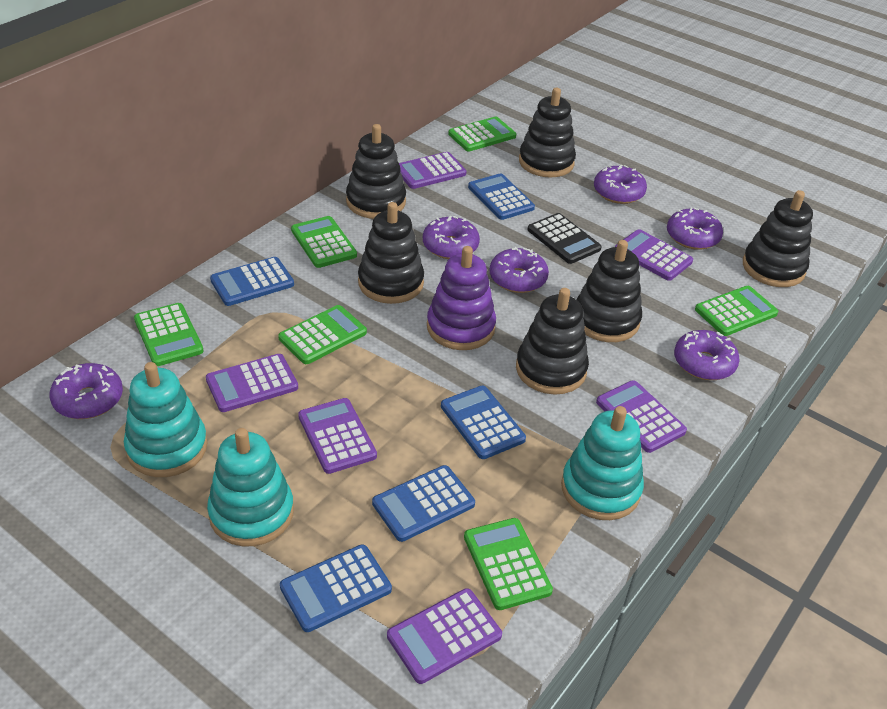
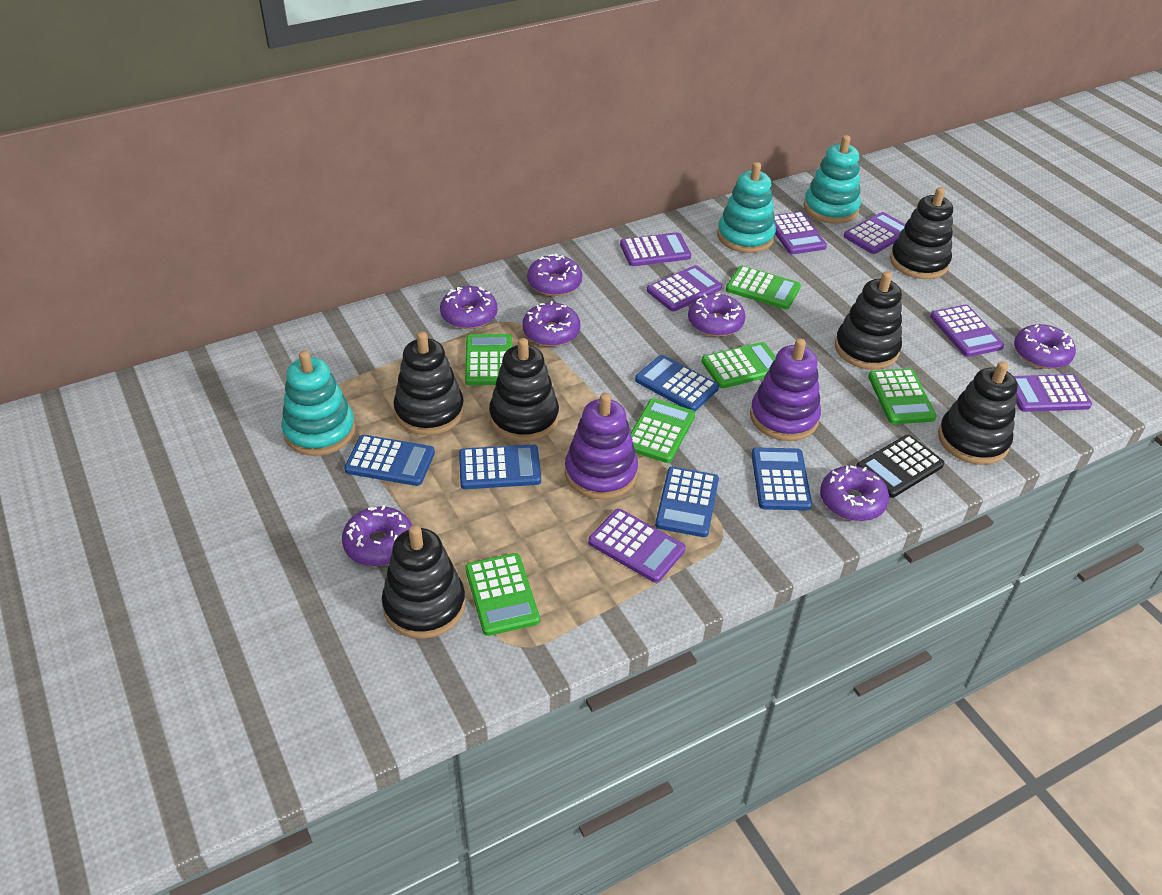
purple calculator: [206,354,298,412] [298,398,377,474] [387,588,502,684] [399,152,466,189] [596,380,687,453] [615,229,693,281] = 6 -> [588,509,685,583] [620,232,691,266] [647,265,722,311] [774,211,827,254] [844,212,905,254] [930,305,1004,357] [1013,374,1092,412] = 7
purple donut: [49,363,123,419] [423,216,480,259] [490,247,549,293] [594,165,647,204] [667,208,723,250] [674,330,740,380] = 6 -> [342,505,412,566] [440,286,497,329] [522,301,580,347] [527,253,582,296] [688,293,745,337] [820,466,889,521] [1014,324,1076,369] = 7
purple stacking toy: [427,246,496,350] = 1 -> [565,393,638,499] [750,338,821,441] = 2

